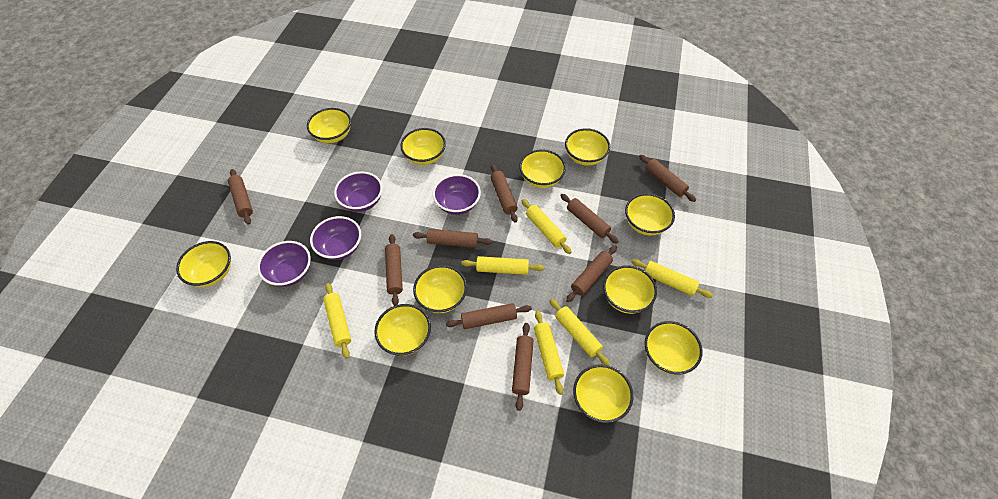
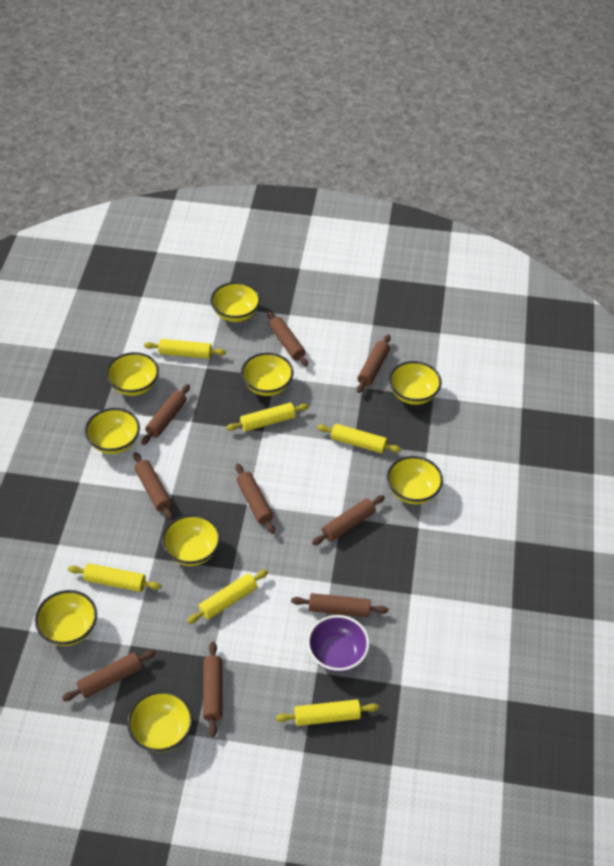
purple bowl: [257,241,311,287] [310,216,361,260] [334,171,383,212] [433,174,481,215] = 4 -> [307,615,370,672] = 1
yellow bowl: [176,241,231,287] [307,108,351,143] [374,304,431,356] [400,128,446,165] [413,265,467,313] [519,149,566,188] [565,128,610,166] [573,364,633,423] [603,265,657,314] [625,193,675,235] [644,321,702,374] = 11 -> [35,590,97,646] [85,408,140,454] [106,352,159,396] [127,691,193,753] [162,514,221,566] [211,282,260,322] [241,353,294,396] [387,456,443,504] [389,361,442,405] = 9

